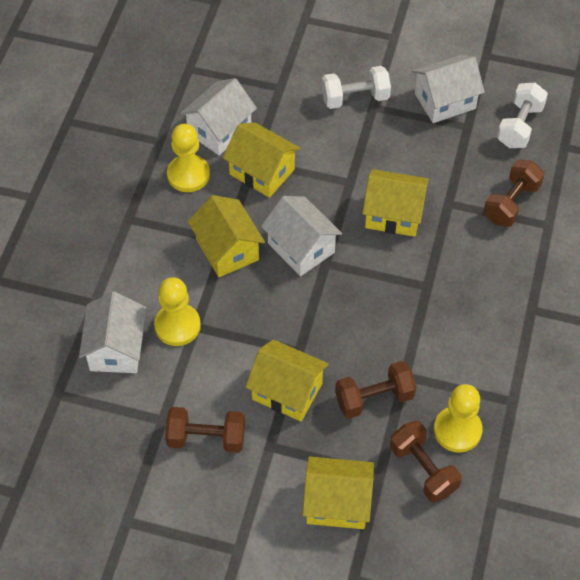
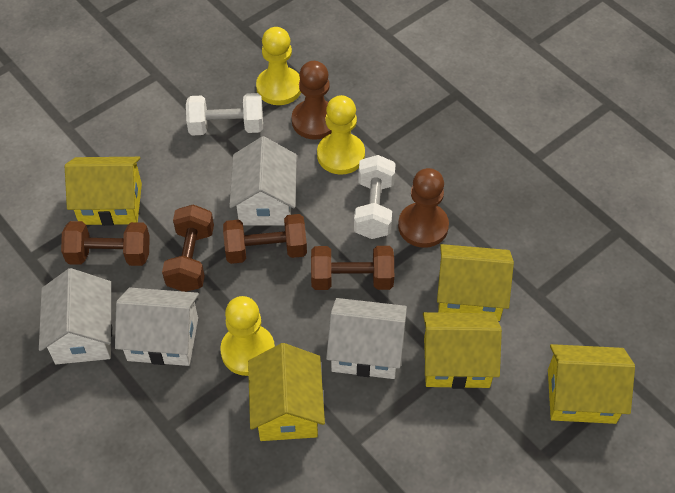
brown pawn: none = 0 -> [292,61,332,140] [398,168,449,248] = 2

